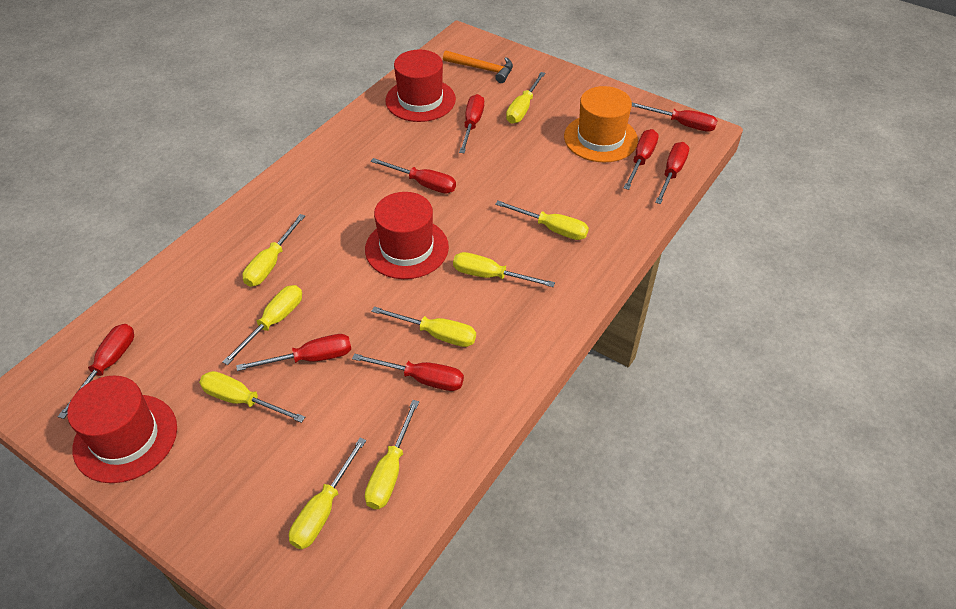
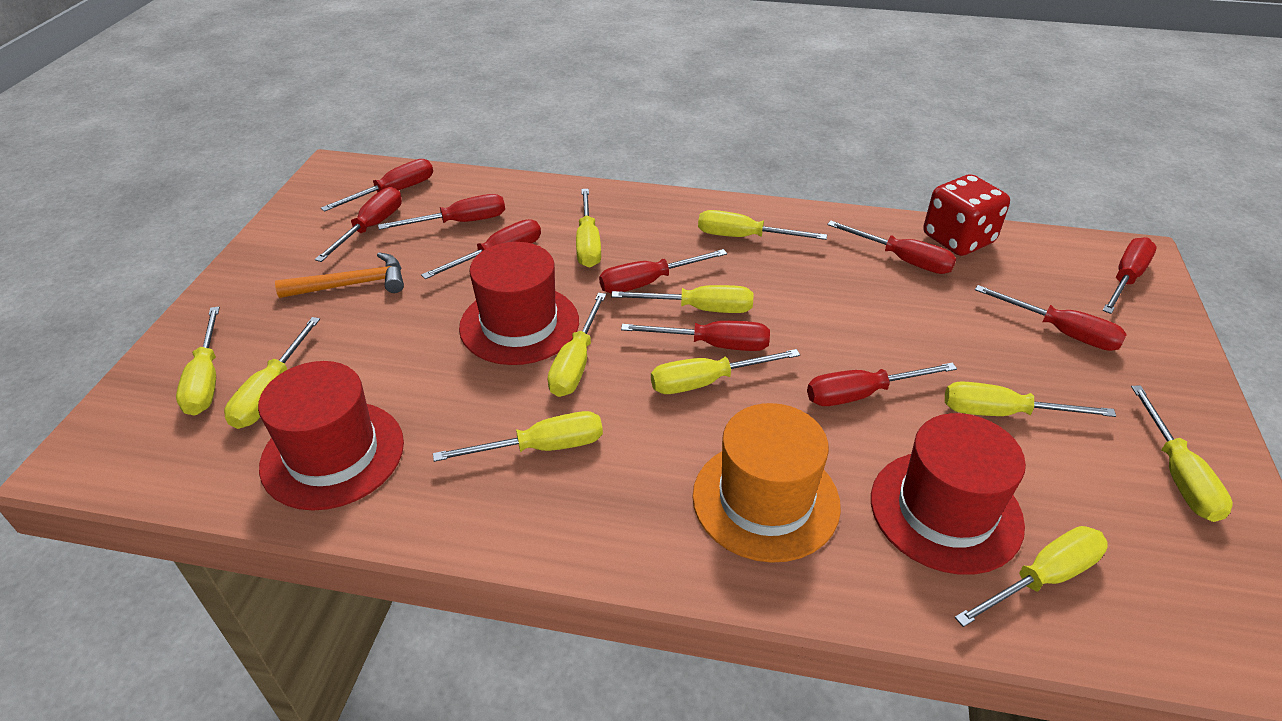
red dice: none = 0 -> [923,174,1010,256] = 1
red screwdriver: [58,324,134,419] [236,334,351,371] [352,353,464,391] [371,158,456,193] [459,94,484,153] [624,129,659,190] [632,102,718,132] [655,142,689,204] = 8 -> [315,187,402,262] [321,159,433,212] [378,194,505,230] [421,219,541,279] [599,249,727,294] [621,321,770,351] [807,363,957,406] [827,221,956,274] [975,285,1127,351] [1102,237,1157,314] = 10
yellow screwdriver: [199,371,305,423] [222,285,302,365] [243,214,305,287] [289,438,366,549] [365,400,419,509] [371,307,476,347] [453,252,555,287] [495,201,589,240] [506,72,545,124] = 9 -> [176,307,220,415] [224,317,320,429] [433,411,603,462] [548,293,606,397] [576,189,601,268] [611,285,753,313] [651,349,800,394] [698,210,827,240] [945,381,1116,417] [954,526,1108,627] [1131,386,1233,522] = 11

